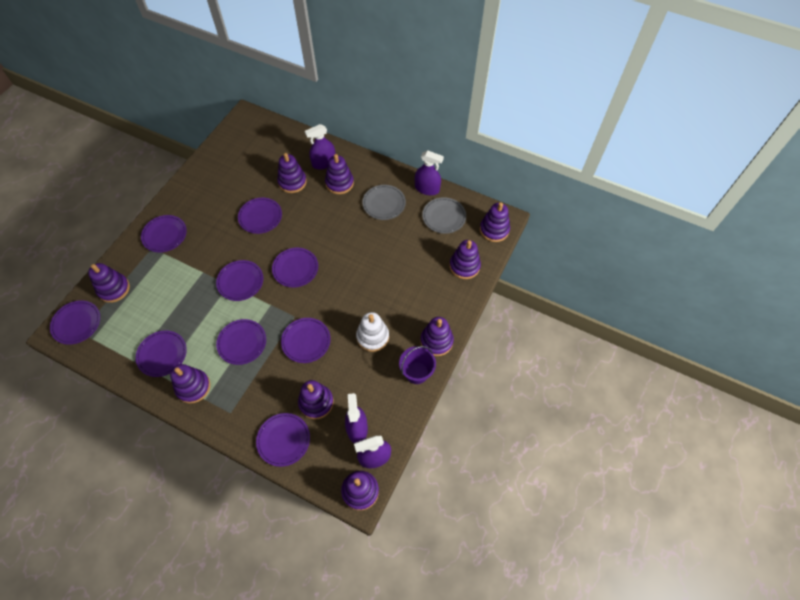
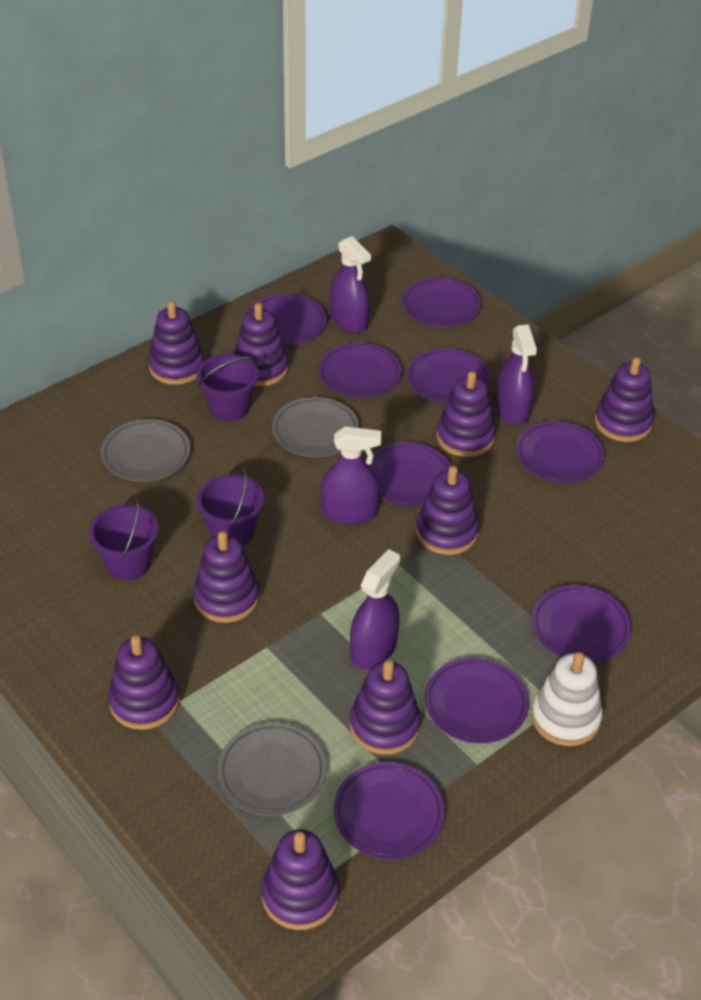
grey plate: [362,185,406,220] [422,197,466,234] = 2 -> [101,419,190,482] [217,722,327,816] [272,397,359,457] = 3
purple bucket: [399,346,436,384] = 1 -> [89,495,159,580] [196,464,264,546] [197,354,258,421] = 3

